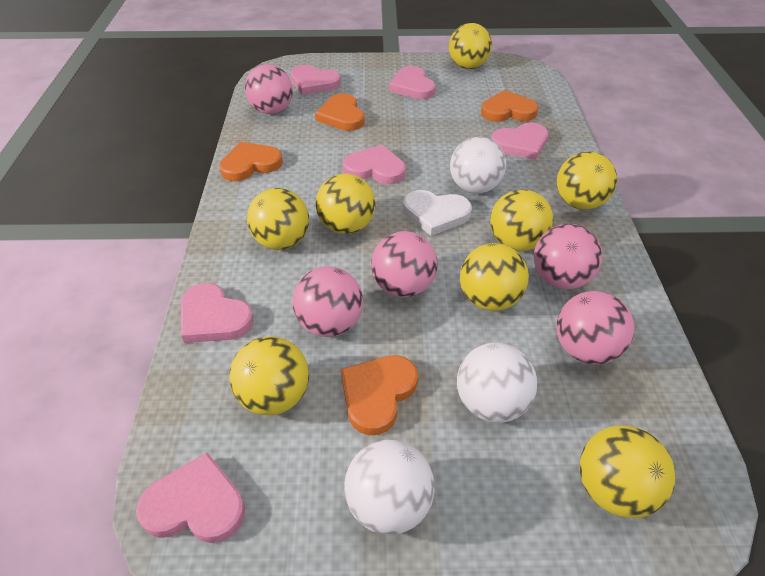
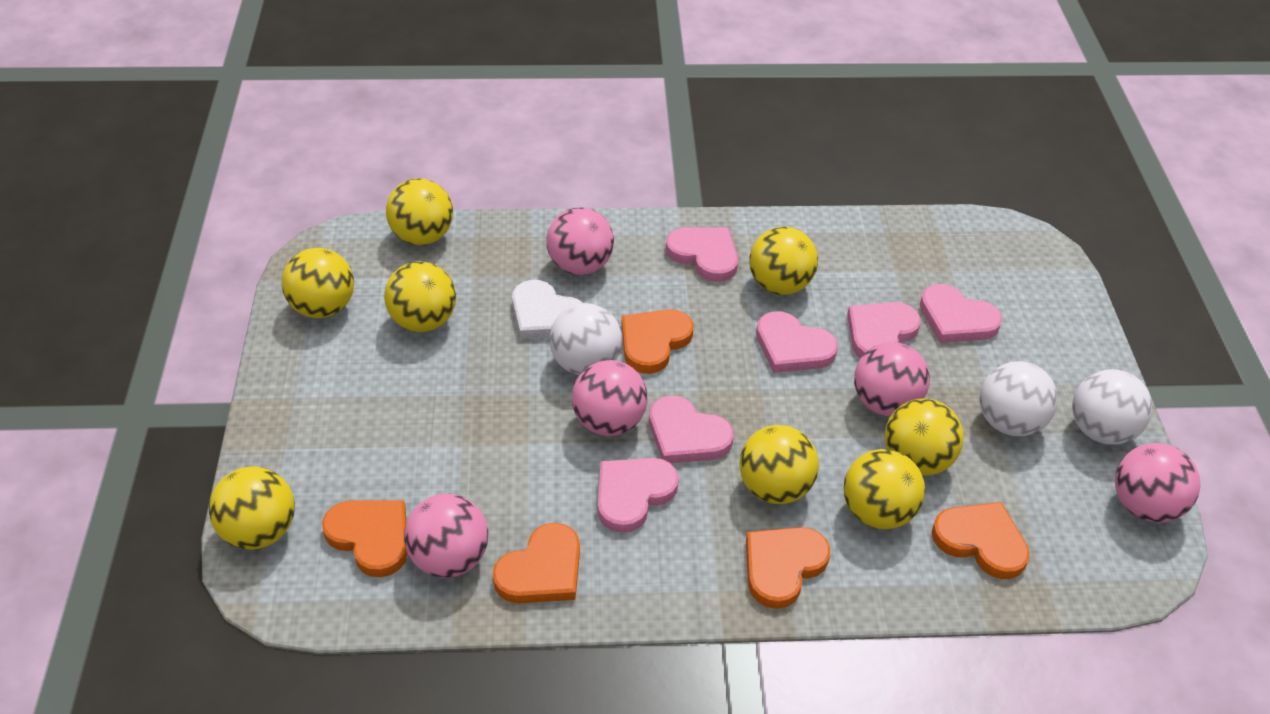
orange heart: [219,142,283,181] [315,93,365,131] [341,355,418,435] [481,90,538,122] = 4 -> [322,500,408,577] [492,523,580,603] [622,309,693,374] [746,527,830,609] [932,502,1030,579] = 5

